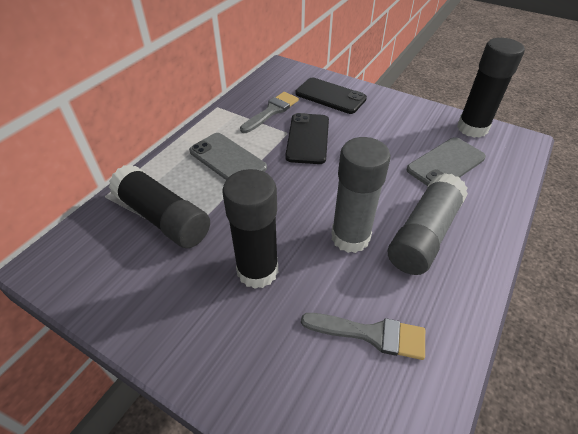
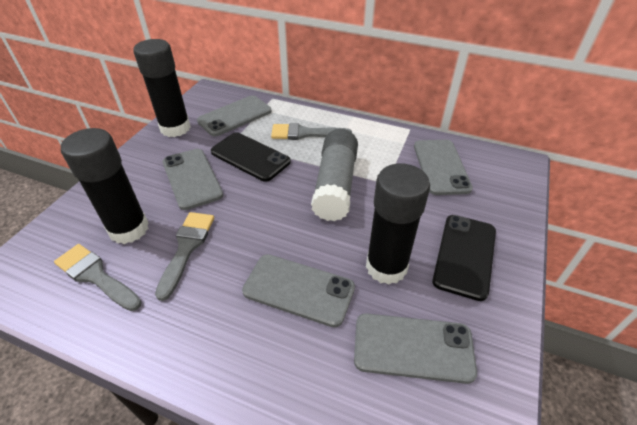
grey brush: [240,92,299,133] [301,313,425,360] = 2 -> [54,244,142,311] [155,212,214,301] [271,123,352,140] = 3
grey glue stick: [331,137,391,253] [388,173,468,275] = 2 -> [311,129,358,221] = 1
grey phone: [189,133,267,180] [407,137,486,186] = 2 -> [162,149,223,210] [197,95,272,137] [242,254,355,328] [354,313,477,384] [414,140,473,195] = 5

